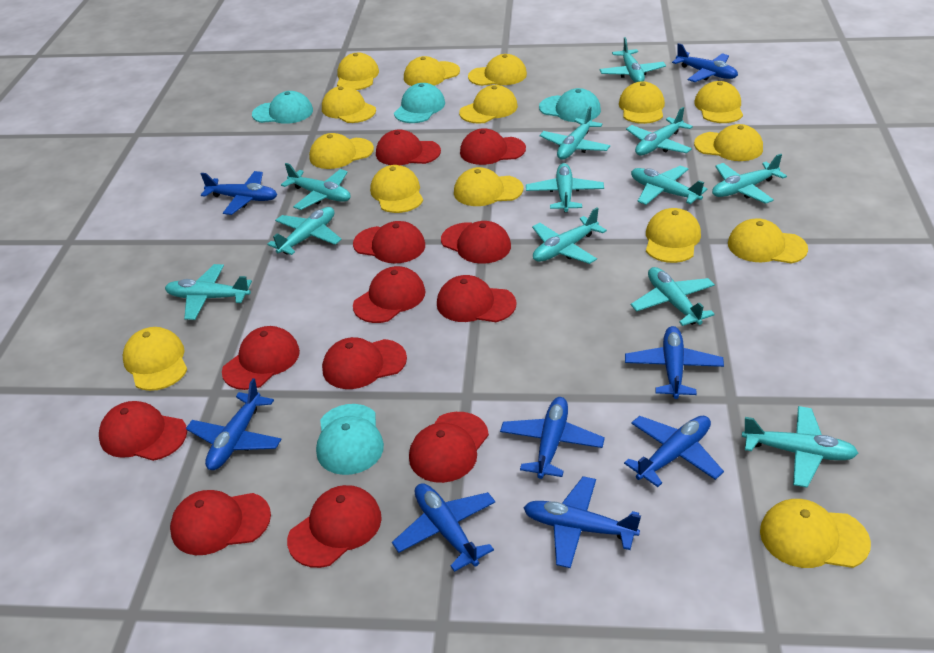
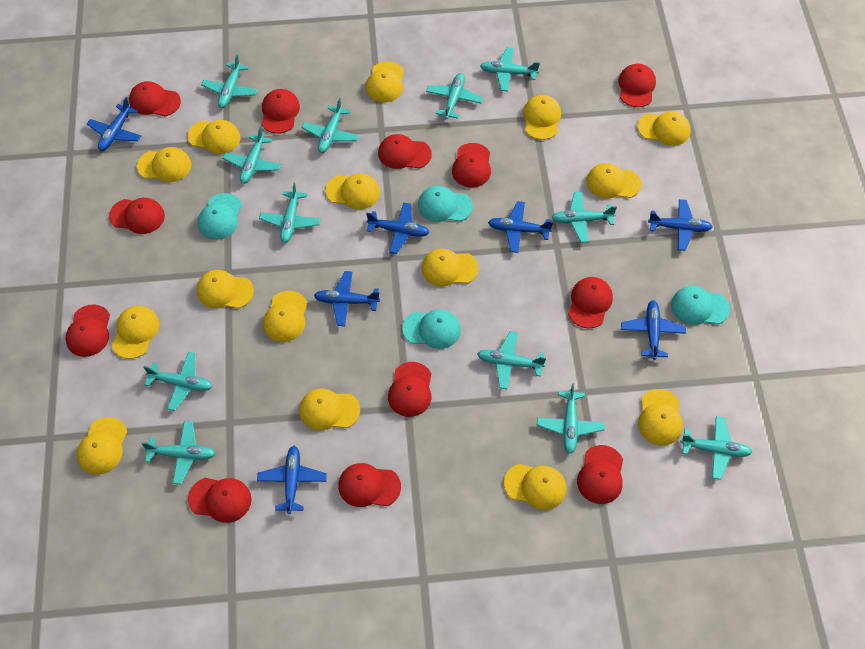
blue plane: [186,378,282,470] [201,171,277,215] [392,483,495,572] [500,397,605,479] [523,476,641,568] [624,416,724,487] [625,326,724,399] [672,43,738,82] = 8 -> [87,97,141,151] [257,446,327,514] [314,271,380,326] [366,202,430,254] [488,201,553,253] [621,300,686,360] [648,199,712,251] = 7

